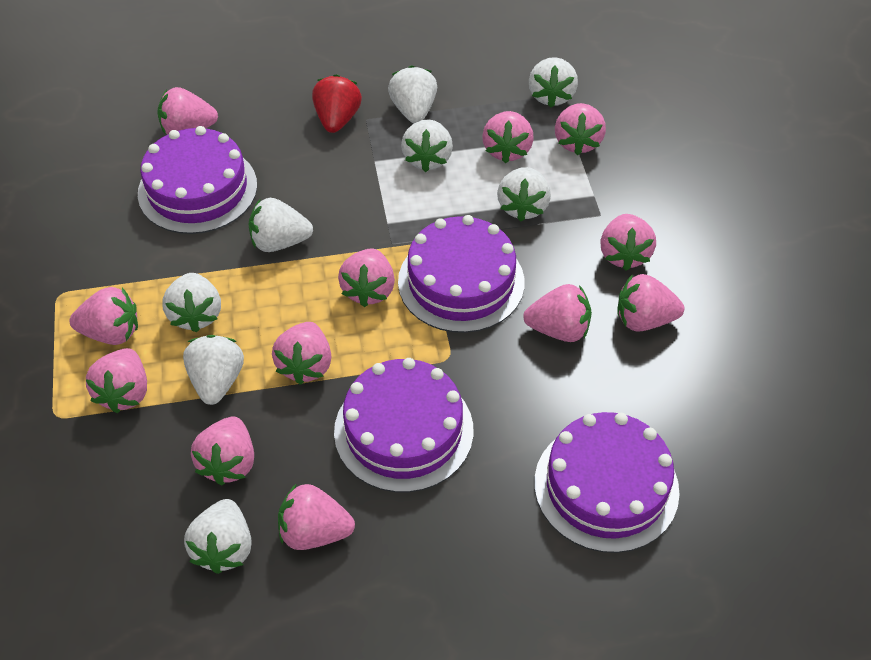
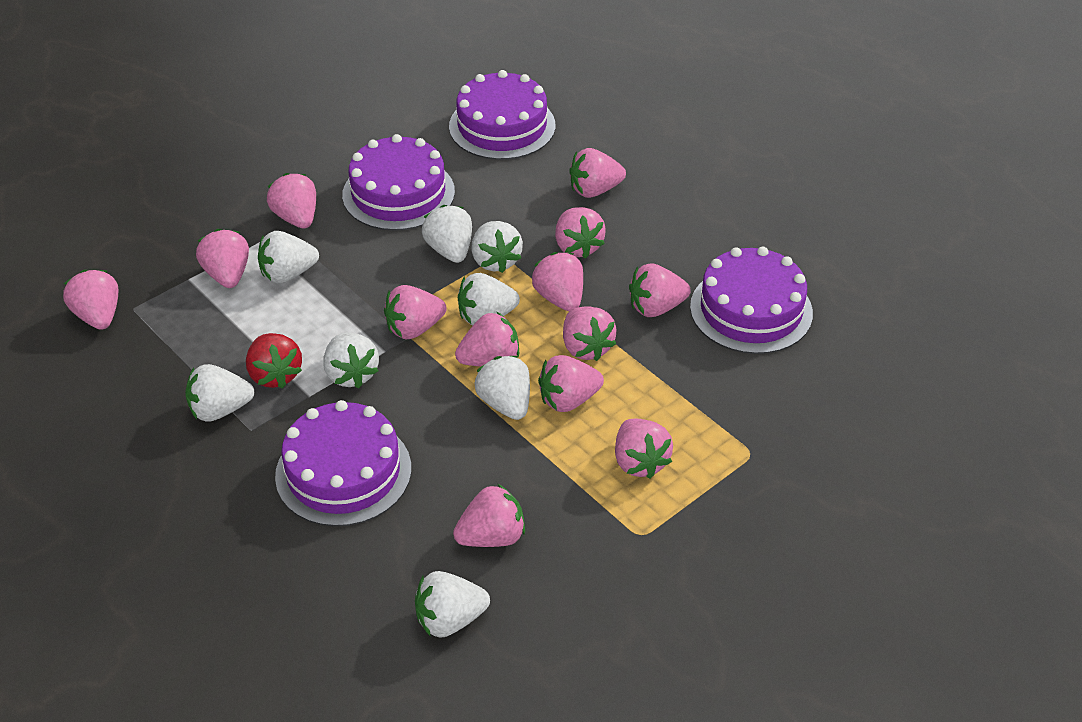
pink strawberry: [69,287,138,345] [86,348,147,413] [157,87,218,135] [191,416,254,485] [272,322,331,385] [278,483,355,550] [338,249,395,307] [482,111,534,164] [523,284,592,342] [555,103,606,155] [600,214,656,271] [617,274,684,332] = 12 -> [63,270,118,330] [196,229,249,288] [267,173,316,228] [384,285,447,340] [453,484,525,547] [455,311,519,366] [532,252,583,311] [538,355,604,412] [555,207,606,259] [563,306,617,361] [569,148,626,198] [615,419,673,479] [629,264,691,317] = 13

